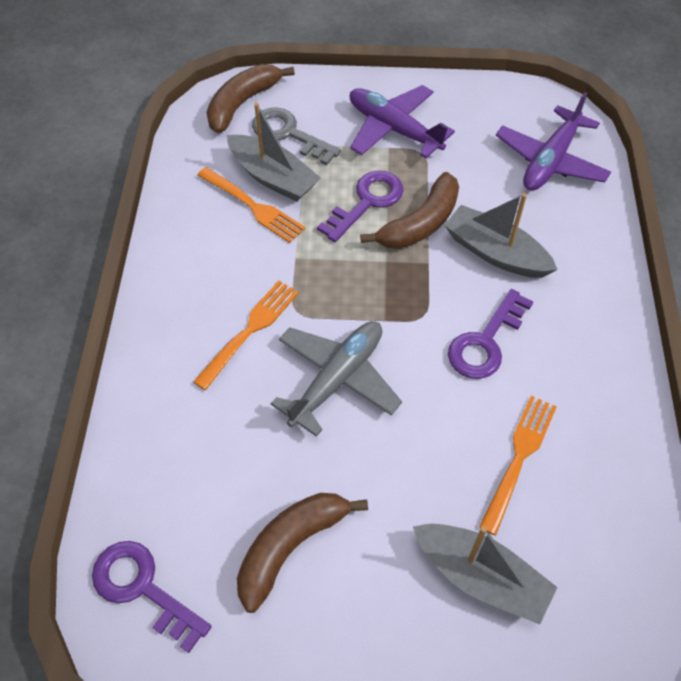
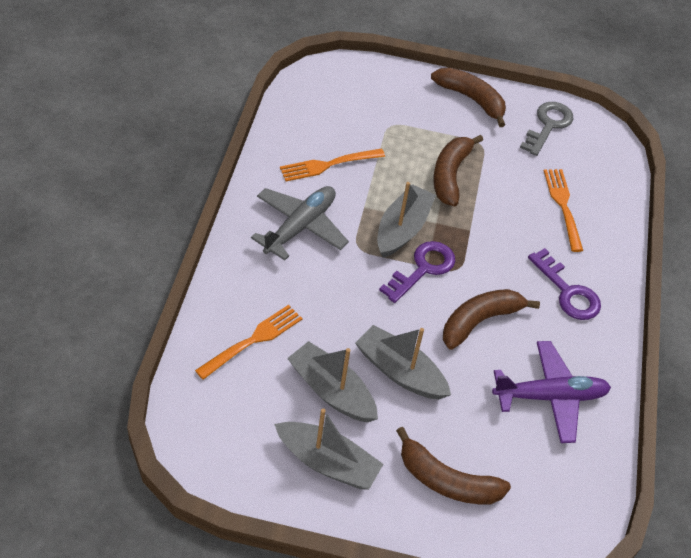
brown banana: [207,64,295,133] [237,493,368,613] [360,172,459,249] = 3 -> [396,427,511,504] [431,67,506,127] [433,135,483,206] [443,289,540,350] = 4
grey boat: [227,103,320,202] [413,524,558,624] [444,193,558,278] = 3 -> [274,408,383,490] [287,341,378,422] [355,325,451,399] [377,182,436,258] = 4
purple key: [92,541,212,653] [317,171,403,242] [448,289,533,379] = 3 -> [379,241,455,303] [528,248,601,320] = 2
purple plane: [350,85,455,158] [496,92,611,191] = 2 -> [492,341,611,443] = 1

